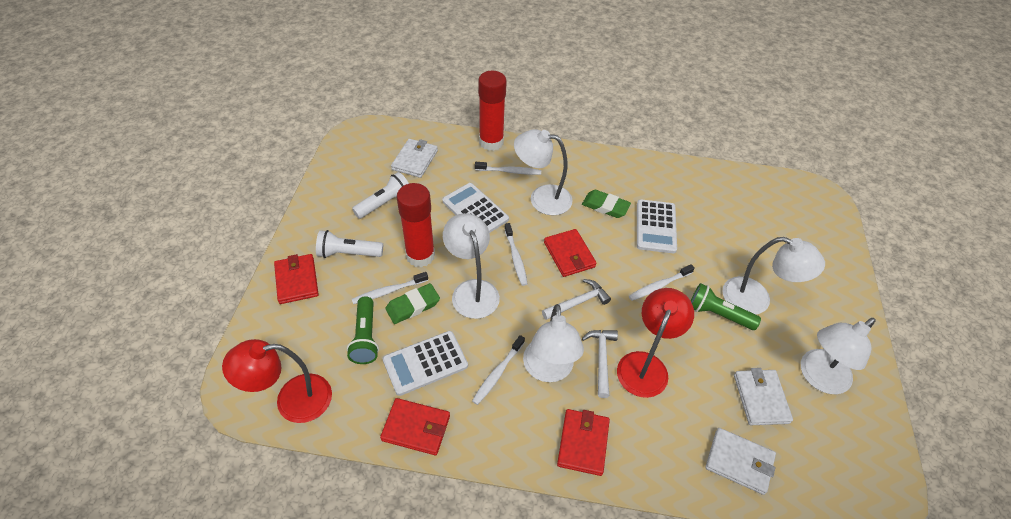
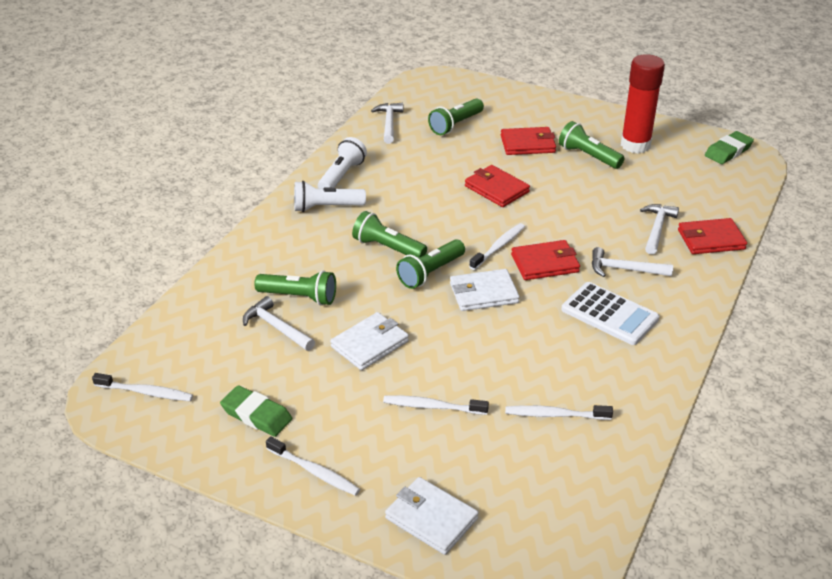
green flashlight: [347,296,379,364] [691,283,761,330] = 2 -> [254,270,336,305] [352,211,427,257] [396,240,465,289] [428,98,484,135] [559,121,625,169] = 5
red glue stick: [397,183,435,267] [478,71,507,151] = 2 -> [621,54,665,153] = 1
red lamp: [222,339,332,423] [617,288,694,398] = 2 -> none = 0
white calculator: [383,331,468,396] [442,183,509,233] [637,199,677,253] = 3 -> [561,282,660,345] = 1
white hammer: [542,279,611,320] [582,330,618,398] = 2 -> [243,296,315,351] [371,103,403,144] [592,247,673,277] [640,204,679,254] = 4
white lamp: [443,213,500,319] [514,129,572,215] [523,304,584,382] [722,237,825,315] [801,318,876,394] = 5 -> none = 0

